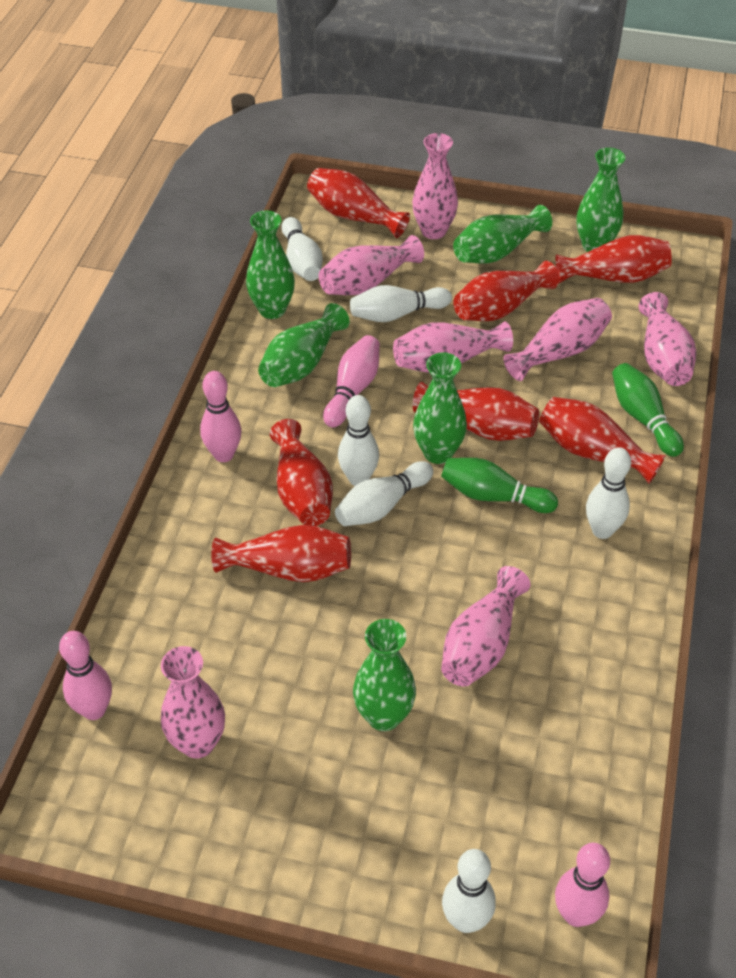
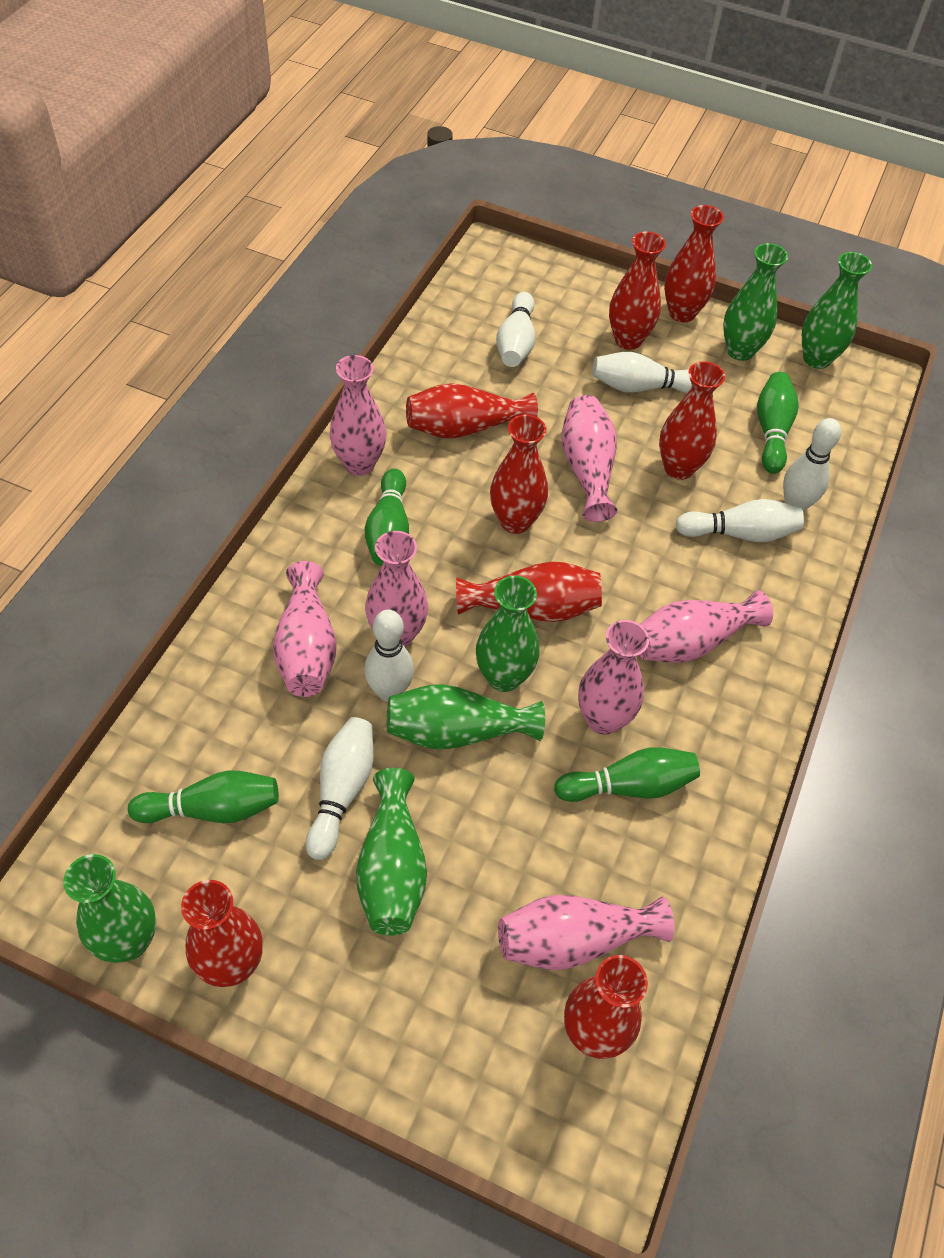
green bowling pin: [441,458,558,513] [612,363,684,457] = 2 -> [128,771,279,823] [365,469,409,566] [554,747,700,802] [757,372,799,474] = 4
pink bowling pin: [59,631,112,720] [200,371,241,462] [323,335,380,428] [555,843,610,927] = 4 -> none = 0
red vase: [211,525,351,582] [270,419,333,526] [307,168,410,238] [413,382,539,441] [453,261,559,321] [539,397,666,484] [555,235,672,283] = 7 -> [181,880,263,987] [406,383,538,439] [456,562,602,622] [490,414,548,534] [564,955,648,1059] [609,232,666,350] [659,361,725,480] [664,205,724,322] = 8

